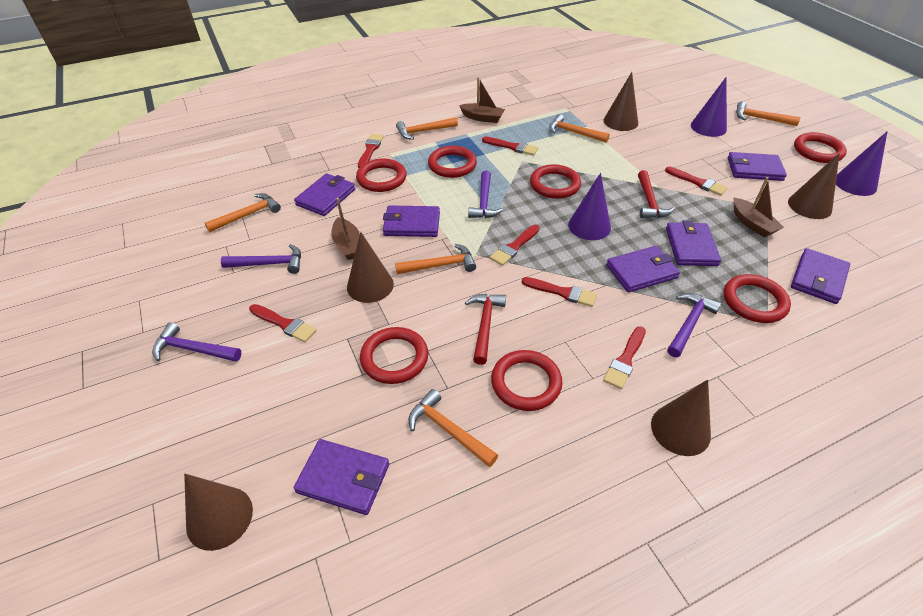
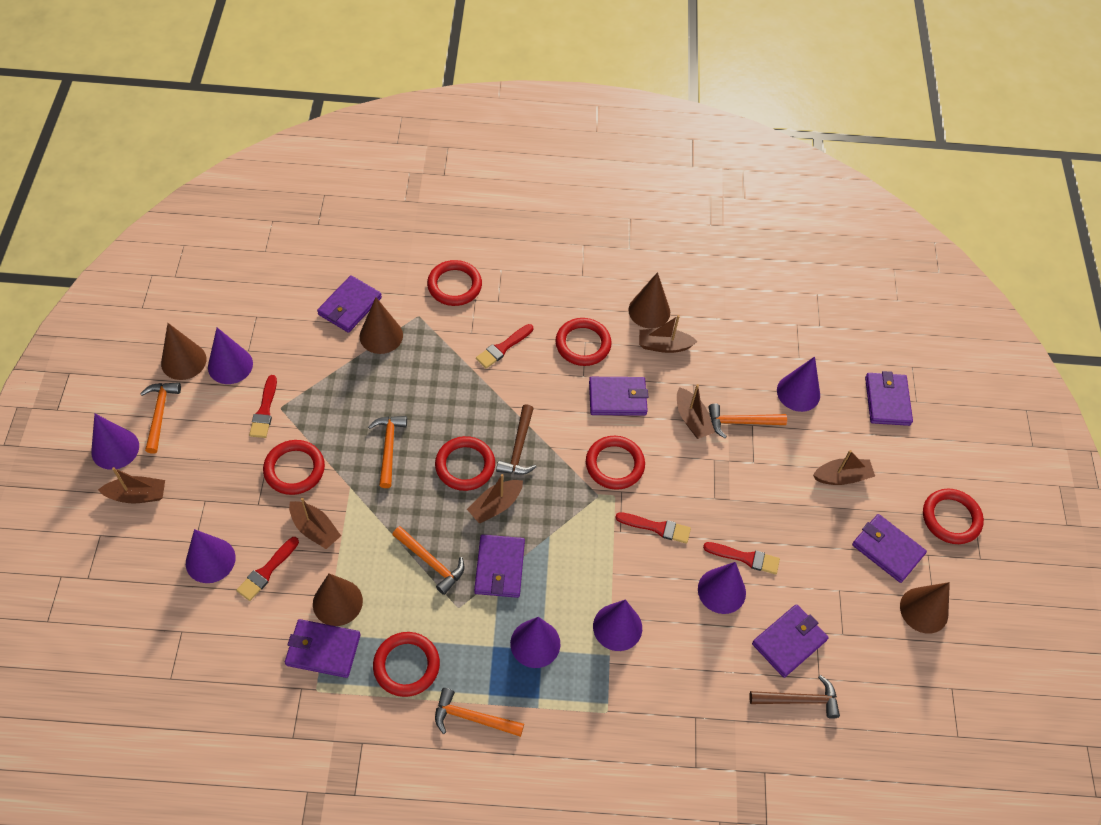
brown boat: [331,198,360,260] [459,77,505,123] [733,177,784,237] = 3 -> [98,467,165,504] [289,498,341,549] [467,474,523,523] [639,315,698,353] [677,384,715,439] [813,450,875,485] = 6
brown hammer: none = 0 -> [496,404,536,475] [749,675,840,719] = 2
orange hammer: [205,193,281,232] [395,244,476,274] [396,117,458,140] [408,389,498,467] [549,114,610,143] [736,101,800,126] = 6 -> [140,382,181,454] [368,416,407,488] [392,526,464,595] [435,688,524,737] [708,403,787,438] = 5
purple cone: [568,173,611,240] [691,77,727,137] [836,131,888,196] = 3 -> [91,414,139,470] [186,529,236,583] [208,328,253,384] [510,617,560,668] [593,600,642,651] [698,562,746,614] [777,357,820,412] = 7
purple hammer: [152,322,242,362] [221,244,301,274] [468,170,503,218] [667,293,721,357] = 4 -> none = 0
red brush: [249,304,317,342] [358,134,384,168] [482,136,538,156] [490,225,540,266] [522,277,597,307] [603,326,646,389] [665,166,728,196] = 7 -> [236,537,299,601] [249,375,277,438] [476,324,533,369] [615,512,691,544] [703,542,780,574] = 5
red hammer: [465,294,506,365] [638,170,674,218] = 2 -> none = 0

